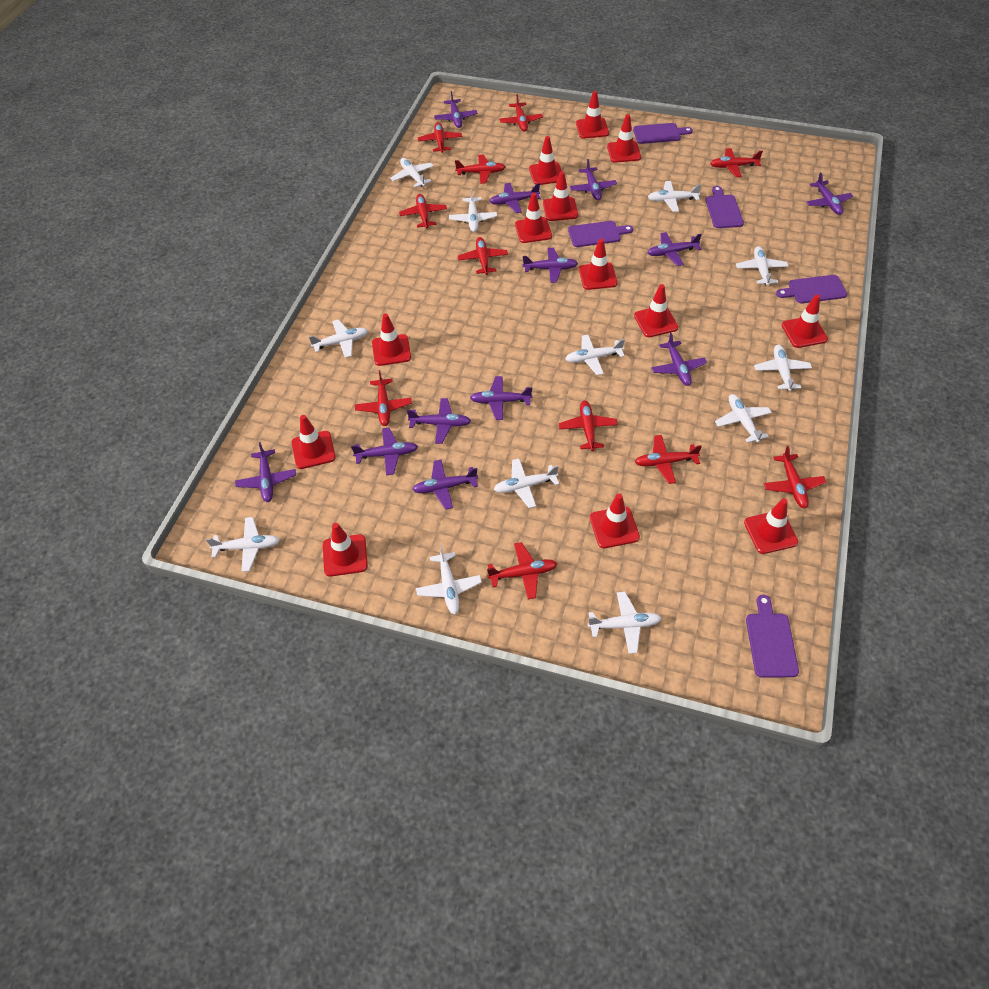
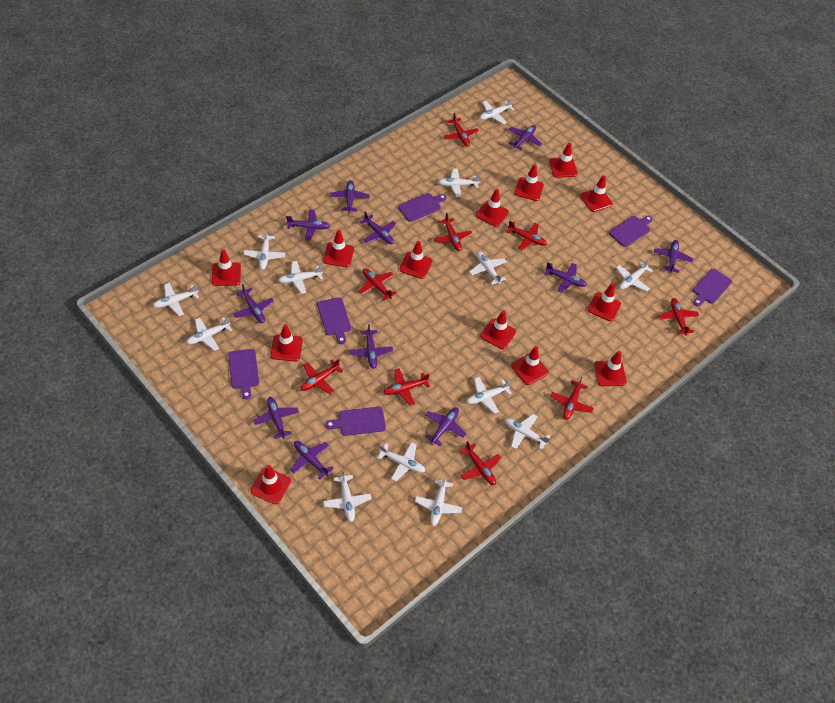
purple cutting board: [568,221,633,247] [633,123,693,144] [705,186,744,228] [746,595,799,678] [776,275,847,303] = 5 -> [228,349,259,400] [317,297,351,344] [326,407,386,436] [398,193,447,222] [609,216,653,247] [693,269,732,306] = 6
purple plane: [235,442,296,502] [351,428,418,475] [407,398,471,444] [412,460,478,510] [434,91,478,128] [470,376,532,420] [489,183,540,213] [523,248,578,283] [570,159,617,200] [647,232,702,266] [652,333,707,386] [806,173,853,215] = 12 -> [234,284,274,323] [253,397,299,439] [286,209,330,240] [290,441,334,480] [330,180,370,213] [350,324,393,369] [360,212,396,244] [425,407,466,446] [509,125,542,150] [544,262,587,293] [654,240,693,273] = 11
red plane: [355,370,412,426] [399,194,447,228] [418,122,462,153] [455,154,505,184] [458,237,508,275] [487,542,558,599] [499,94,543,132] [559,400,618,451] [635,435,702,484] [710,148,763,177] [764,446,826,509] = 11 -> [301,359,343,395] [358,268,396,301] [383,369,430,406] [434,213,472,251] [444,113,479,147] [460,441,501,485] [506,221,547,251] [551,377,594,420] [659,298,699,335] = 9
white plane: [206,517,280,572] [309,319,368,358] [390,158,434,187] [416,545,482,614] [449,188,497,232] [494,458,559,508] [565,335,625,375] [588,592,661,654] [648,181,702,212] [715,394,772,443] [736,246,788,286] [754,345,812,392] = 12 -> [153,283,199,316] [186,317,232,351] [244,229,285,270] [278,261,323,294] [323,470,372,522] [378,442,425,481] [415,475,462,526] [438,168,480,197] [467,377,512,414] [469,251,506,285] [480,99,515,124] [505,414,550,450] [616,260,653,291] = 13

